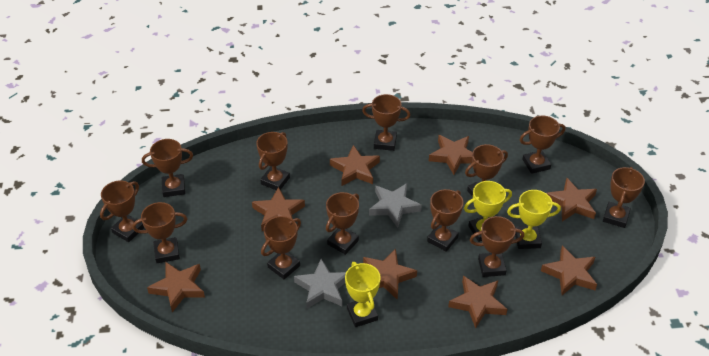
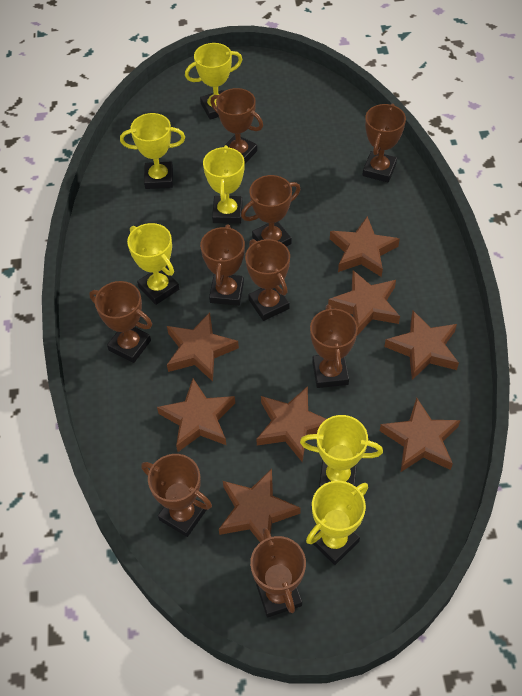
brown trophy: [100,180,144,242] [132,202,187,263] [142,139,193,197] [256,132,290,190] [261,216,301,279] [326,192,359,255] [362,94,411,151] [427,189,463,252] [465,144,508,197] [470,216,524,277] [520,116,565,174] [603,167,645,228] = 12 -> [90,281,152,363] [141,454,212,537] [200,225,245,306] [210,88,263,164] [241,175,300,247] [245,239,290,321] [250,528,306,617] [310,304,358,388] [362,104,406,182] = 9
grey star: [294,259,346,309] [369,183,422,228] = 2 -> none = 0
yellow trophy: [345,262,381,327] [464,181,512,242] [507,190,561,249] = 3 -> [120,113,185,189] [127,223,179,305] [185,43,243,120] [203,145,245,224] [300,415,383,487] [306,481,368,565] = 6

